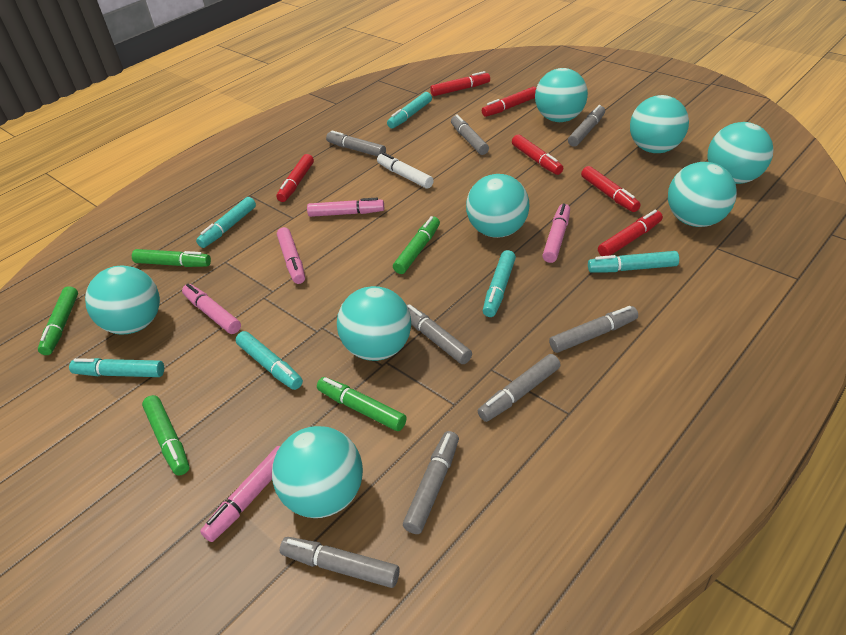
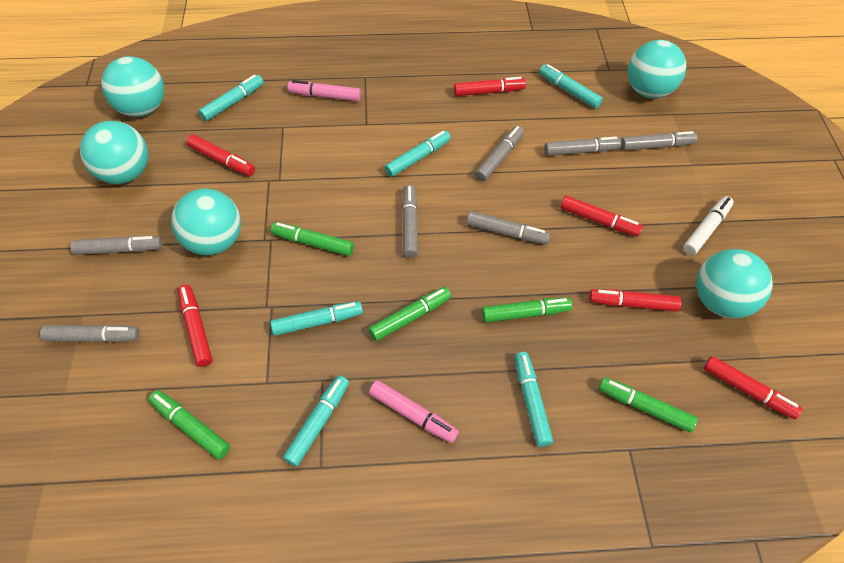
grey marker: [280,537,400,588] [326,131,386,157] [403,431,459,534] [407,304,472,364] [451,114,489,155] [478,354,561,422] [549,306,638,353] [568,105,605,147] = 8 -> [40,324,140,343] [70,236,163,255] [402,185,418,258] [466,211,550,244] [475,126,524,182] [544,136,622,156] [621,131,697,151] = 7
pink marker: [182,284,241,334] [200,446,280,542] [277,227,305,284] [307,198,384,217] [542,203,570,263] = 5 -> [287,80,361,101] [369,380,459,443] = 2
turquoise ball: [85,266,160,335] [272,426,363,518] [337,286,411,361] [466,174,529,238] [535,68,588,122] [630,95,689,153] [668,162,737,227] [707,122,773,184] = 8 -> [80,121,148,184] [101,56,164,117] [171,188,241,255] [627,40,686,98] [696,249,773,318] = 5

